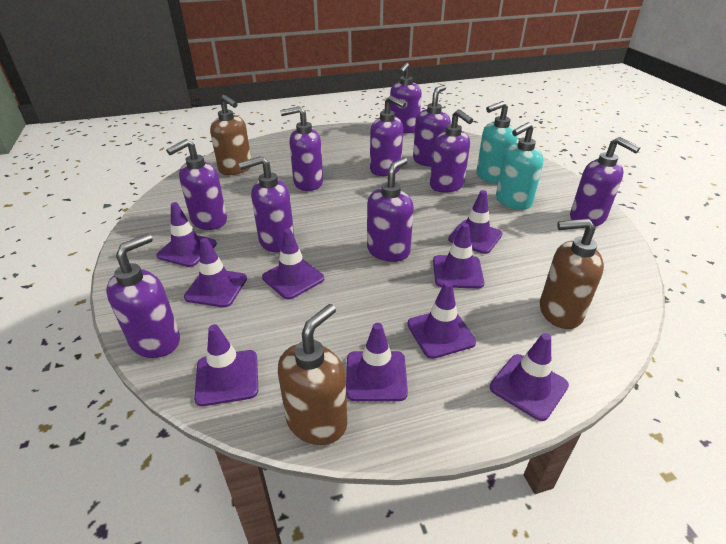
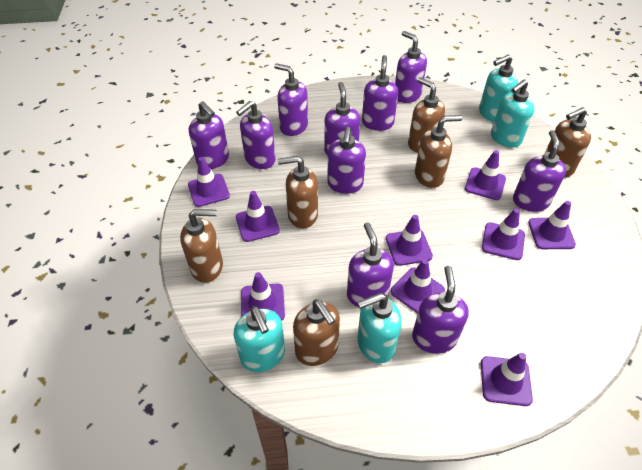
brown soap dispenser: [210,95,251,175] [278,304,347,445] [540,219,604,329] = 3 -> [180,209,223,283] [278,156,318,228] [293,299,340,366] [408,77,445,153] [415,115,462,188] [545,107,591,177] = 6
turquoise soap dispenser: [476,101,517,184] [496,122,543,210] = 2 -> [234,306,285,372] [357,293,402,363] [479,55,518,122] [491,79,535,148] = 4

